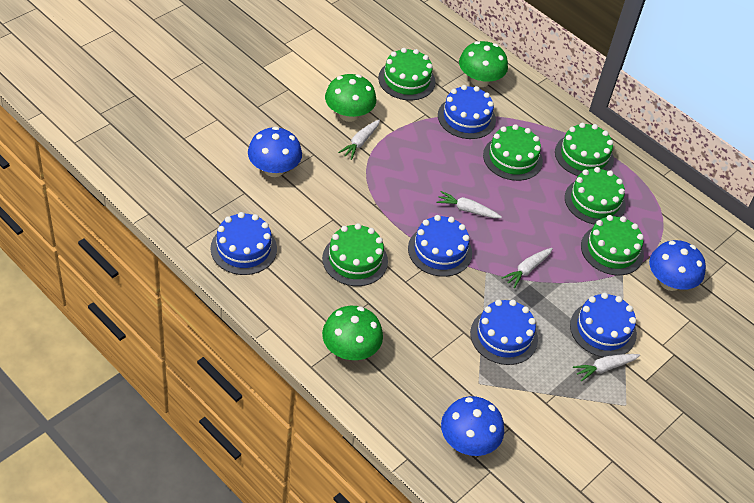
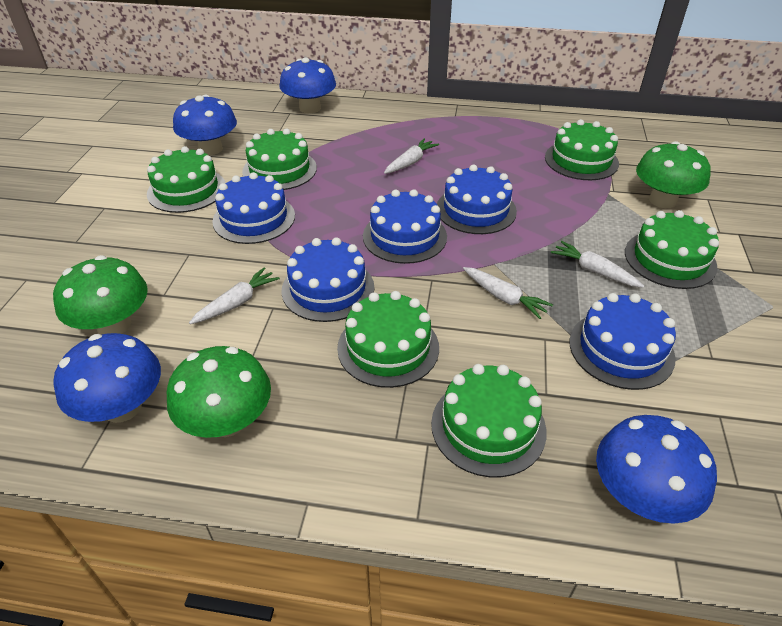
blue mushroom: [248,127,302,177] [441,396,504,456] [649,240,706,291] = 3 -> [54,333,161,423] [173,95,237,155] [279,58,336,114] [596,415,717,524] = 4

